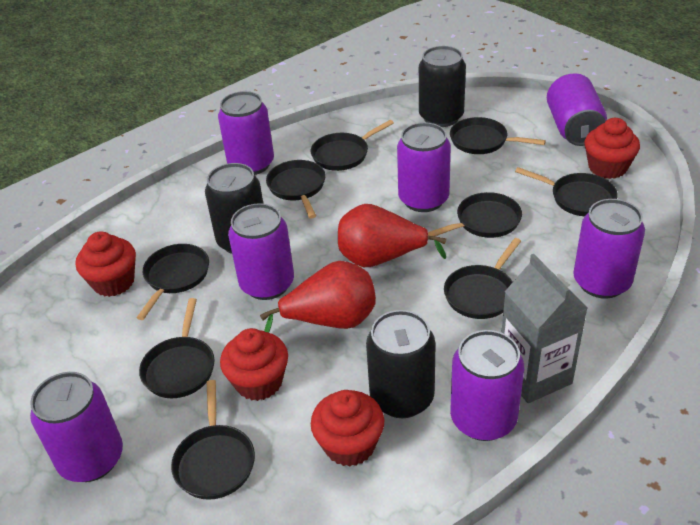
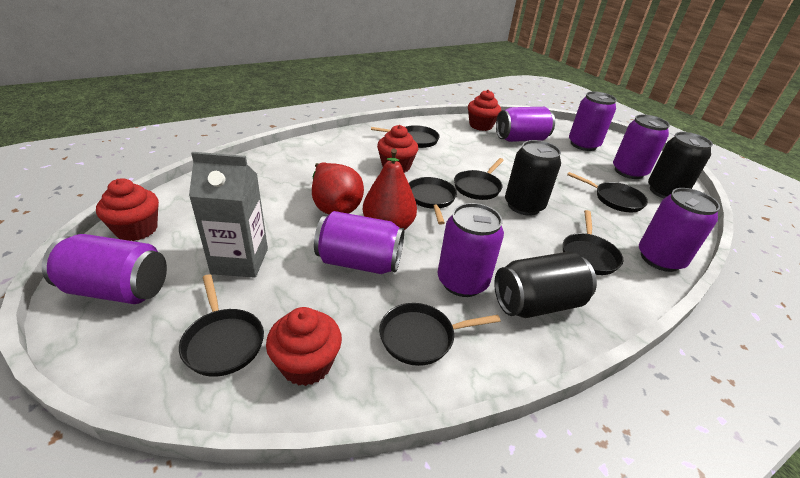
black pan: [137,244,209,320] [139,298,215,398] [171,380,255,500] [266,160,326,219] [311,120,394,171] [428,192,522,238] [444,238,521,319] [450,117,546,154] [515,167,618,216] = 9 -> [179,274,264,377] [371,125,440,148] [379,303,500,366] [409,177,457,225] [454,158,504,200] [563,210,623,275] [567,172,648,212] = 7

